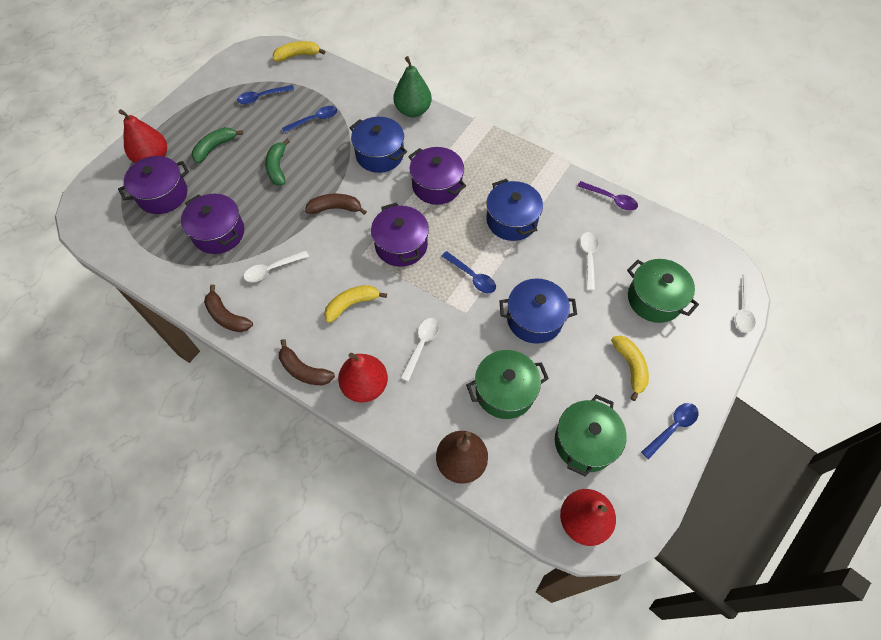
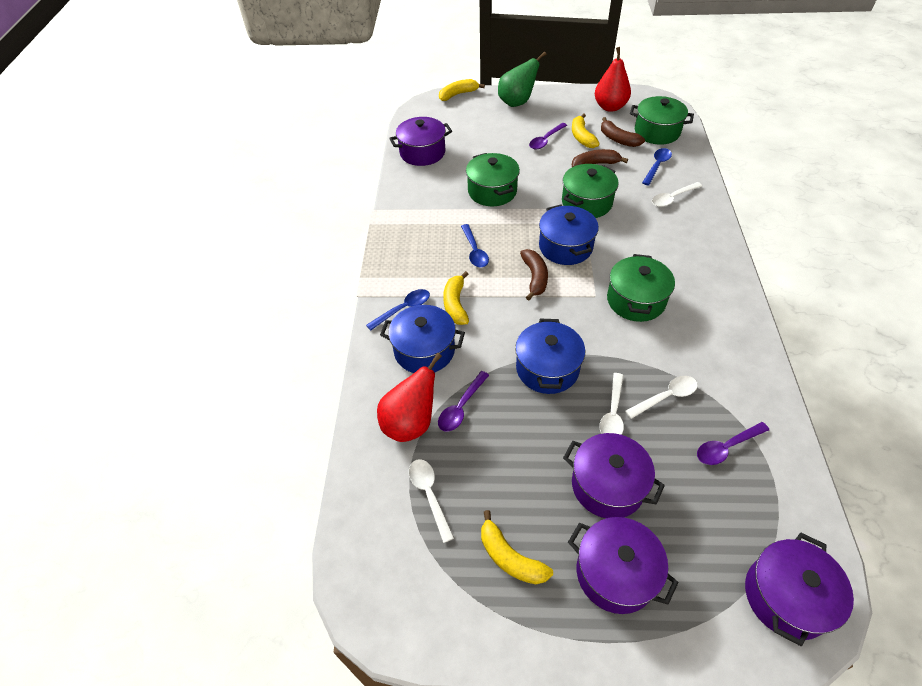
blue spoon: [237,85,294,104] [282,106,338,133] [441,251,496,293] [641,403,699,459] = 4 -> [366,289,430,331] [461,224,489,267] [642,148,672,186] = 3
brown pear: [436,431,488,484] = 1 -> none = 0
green banana: [192,127,243,164] [265,139,290,186] = 2 -> none = 0
green pot: [466,350,549,419] [555,395,627,477] [627,259,699,323] = 3 -> [466,153,520,206] [562,164,619,218] [607,254,675,322] [630,96,694,145] = 4
purple spoon: [578,181,638,211] = 1 -> [438,371,489,432] [529,123,567,149] [697,422,769,465] = 3
red pear: [118,109,167,163] [338,353,388,403] [560,489,616,546] = 3 -> [377,353,442,442] [595,47,631,112] = 2
yellow banana: [273,41,326,62] [324,285,387,323] [611,336,649,401] = 3 -> [439,79,485,101] [443,271,469,325] [481,510,553,584] [572,113,600,148] = 4

